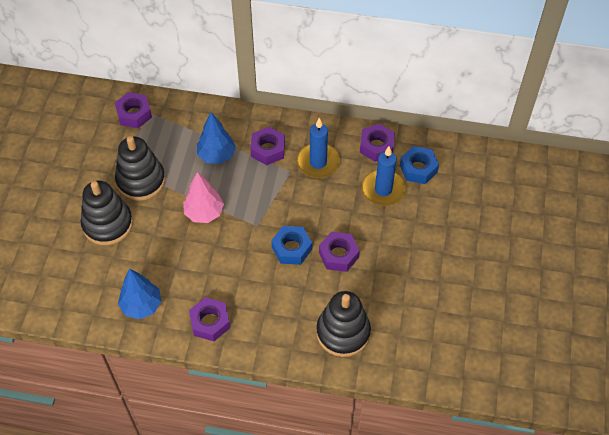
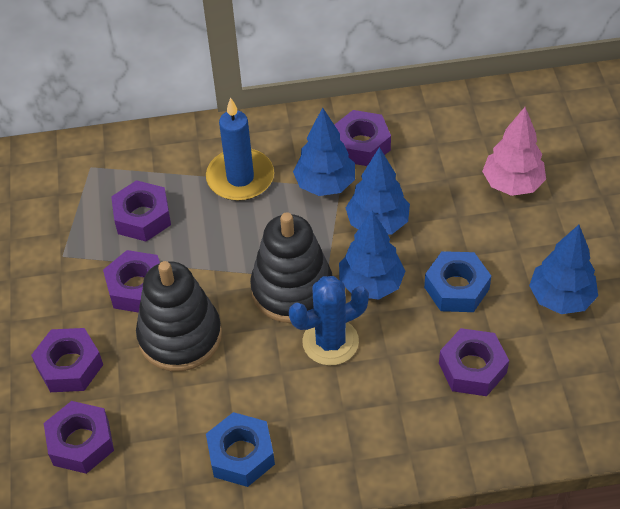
black stacking toy: [81,181,133,245] [115,136,165,201] [316,291,371,357] = 3 -> [136,261,222,371] [250,213,332,323] = 2
blue cactus: none = 0 -> [289,276,369,366] = 1
blue candle: [297,118,340,178] [362,146,406,206] = 2 -> [206,97,274,201] = 1
blue tree: [118,269,162,319] [197,113,236,164] = 2 -> [293,107,355,196] [339,210,405,300] [346,147,410,235] [529,225,598,314] = 4
purple nut: [115,92,152,128] [189,297,230,341] [250,127,285,165] [319,232,360,272] [360,123,395,162] = 5 -> [31,328,103,392] [44,401,114,474] [103,250,160,313] [111,180,171,242] [334,110,391,166] [439,328,509,396] = 6

